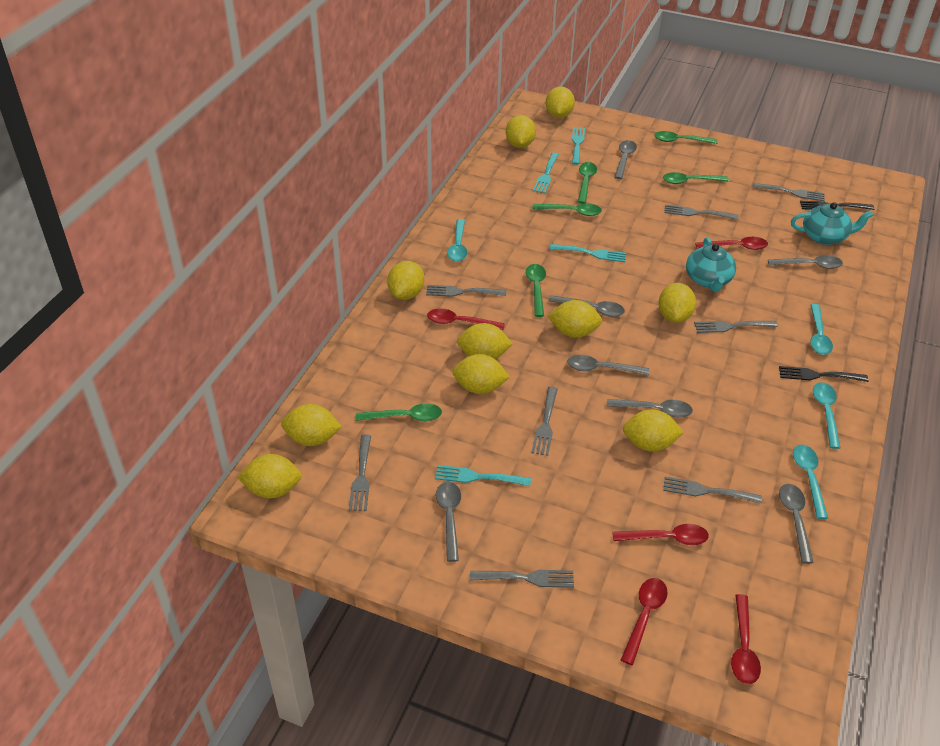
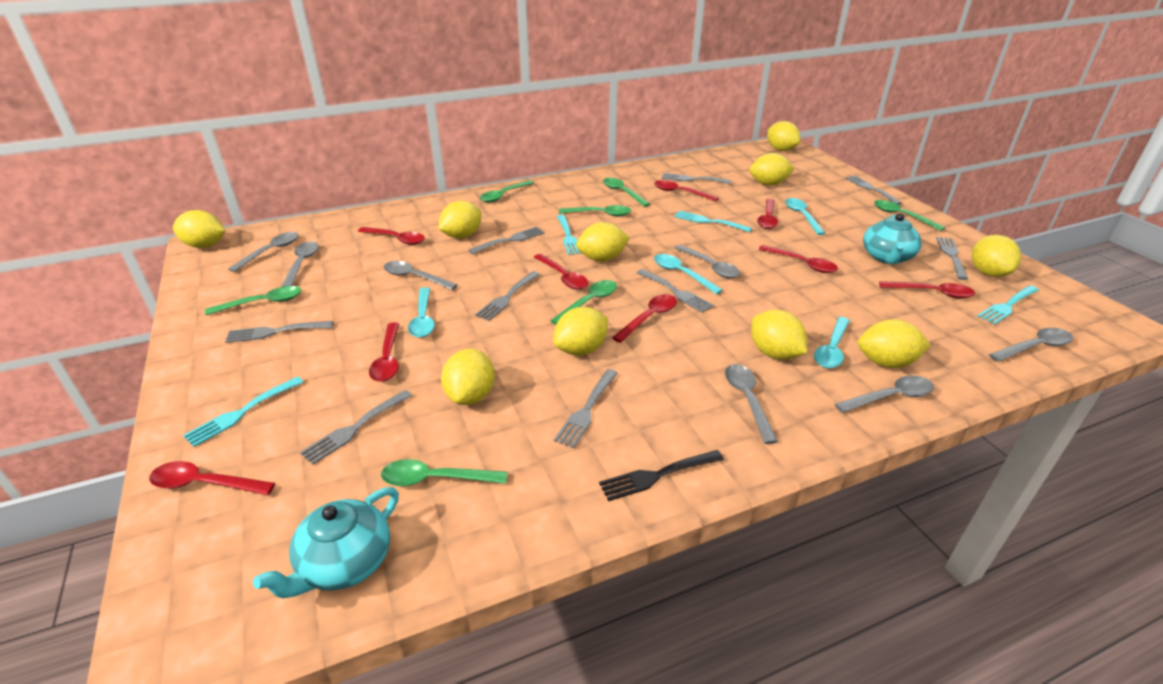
black fork: [779,366,868,382] [800,201,874,210] = 2 -> [599,450,724,501] = 1
green spoon: [356,403,442,421] [526,264,546,317] [532,203,602,216] [578,162,597,204] [654,131,718,144] [663,172,729,184] = 6 -> [205,286,301,315] [381,459,507,486] [480,180,534,202] [550,280,617,325] [559,205,631,216] [603,178,650,207] [874,200,945,231] = 7
grey fork: [349,435,371,511] [426,285,506,297] [470,570,574,588] [531,387,558,456] [663,477,762,504] [664,204,738,220] [694,321,778,333] [753,183,825,201] = 8 -> [225,321,333,343] [300,390,412,465] [468,227,544,254] [475,271,540,321] [554,369,618,448] [636,269,714,313] [662,173,732,184] [846,176,902,205] [936,237,968,280] = 9
red spoon: [427,309,505,330] [612,524,709,545] [621,578,668,665] [695,237,768,250] [731,594,761,684] = 5 -> [149,461,275,495] [358,227,425,245] [369,322,399,382] [534,254,588,290] [612,294,677,343] [654,180,719,201] [757,199,778,229] [758,245,838,273] [879,281,975,298] = 9

